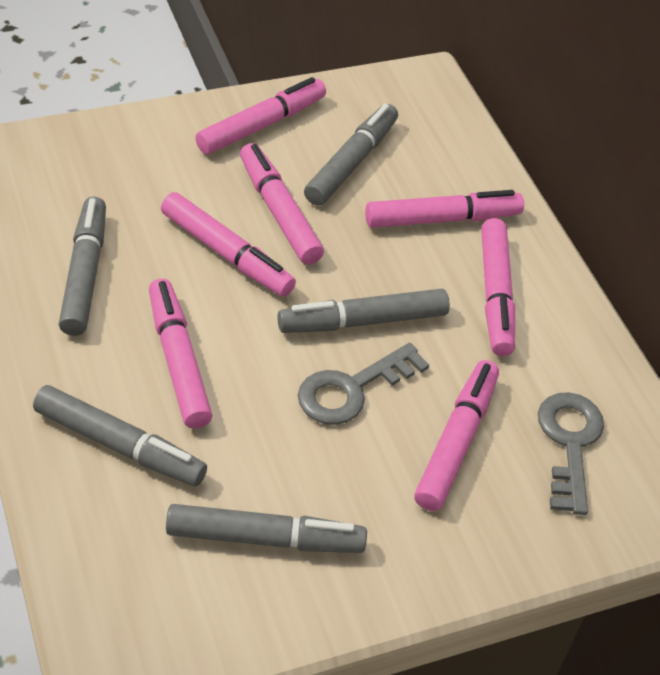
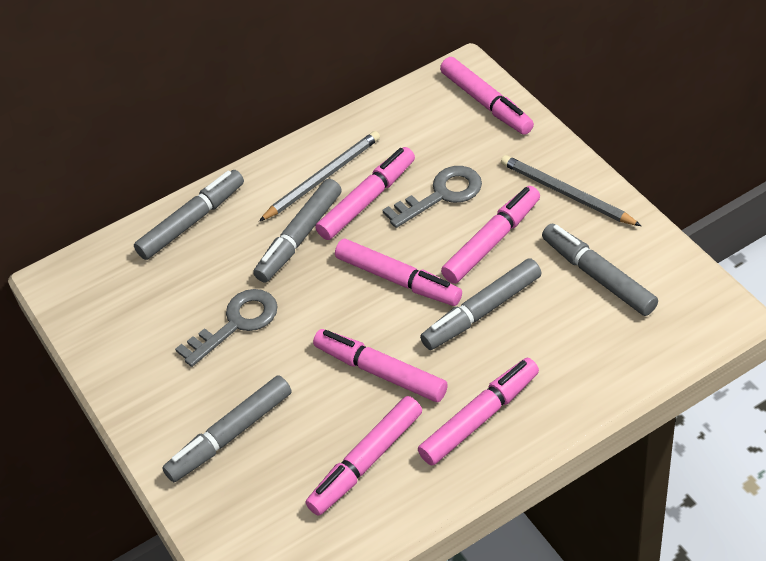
grey pencil: none = 0 -> [259,131,380,221] [501,155,641,226] = 2

